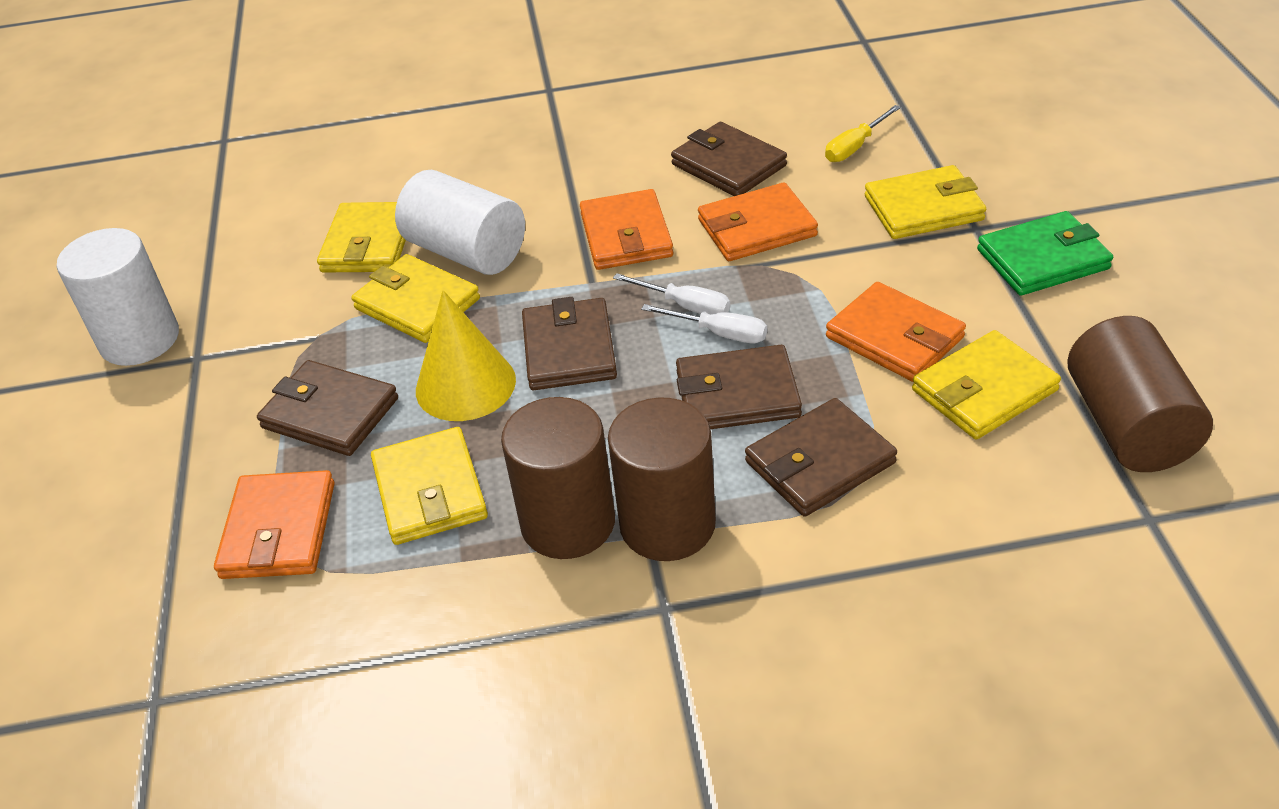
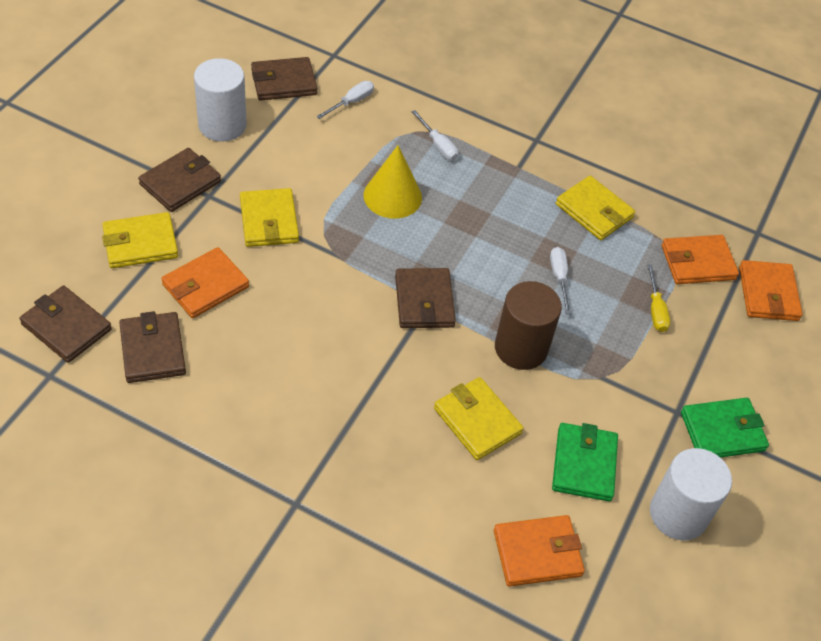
brown cylinder: [501,397,615,559] [608,398,716,561] [1067,316,1213,472] = 3 -> [495,281,562,370] = 1
green wallet: [977,211,1113,296] = 1 -> [552,423,618,502] [681,398,769,458] = 2
white screwdriver: [613,273,730,314] [641,304,767,343] = 2 -> [316,81,374,119] [411,110,458,160] [550,247,571,314] = 3
yellow wallet: [317,202,406,272] [351,254,480,343] [371,427,488,545] [865,165,986,239] [912,330,1061,439] = 5 -> [102,212,178,268] [240,188,299,247] [434,377,524,460] [556,176,635,240] = 4

